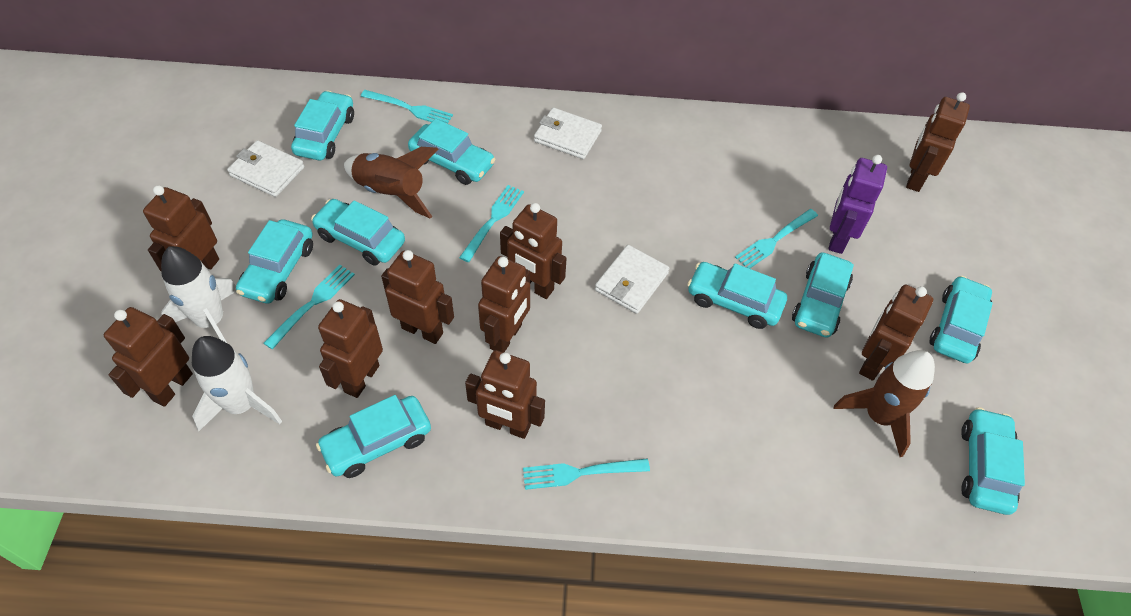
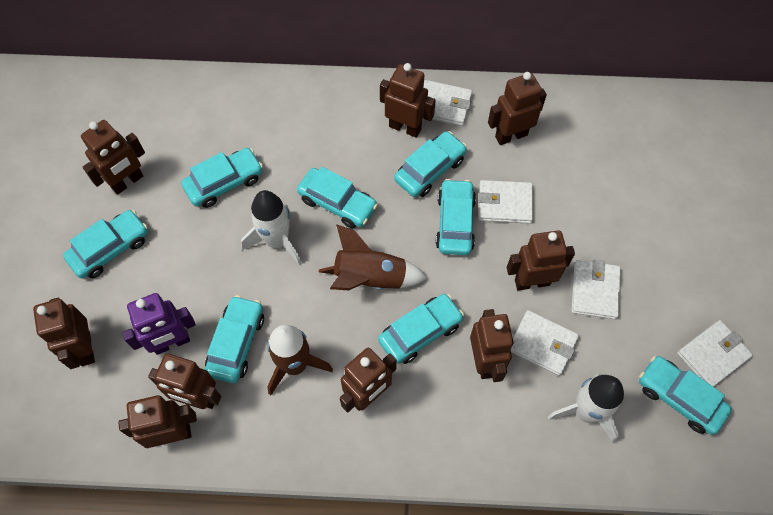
turquoise car: [236,219,313,304] [291,91,354,160] [311,199,405,265] [316,395,431,478] [408,119,496,185] [687,262,787,329] [792,252,854,338] [929,276,993,363] [961,407,1025,515] = 9 -> [63,210,148,279] [181,148,263,208] [205,295,264,383] [297,167,378,229] [378,294,464,364] [394,131,467,197] [436,179,476,255] [639,356,732,435] = 8
turquoise fork: [264,265,355,350] [361,90,453,123] [459,185,524,262] [523,459,650,490] [735,209,818,269] = 5 -> none = 0
white wallet: [227,140,305,197] [534,107,602,159] [595,245,670,314] = 3 -> [424,80,472,126] [478,180,533,224] [511,310,579,376] [571,260,621,319] [677,320,753,387] = 5

